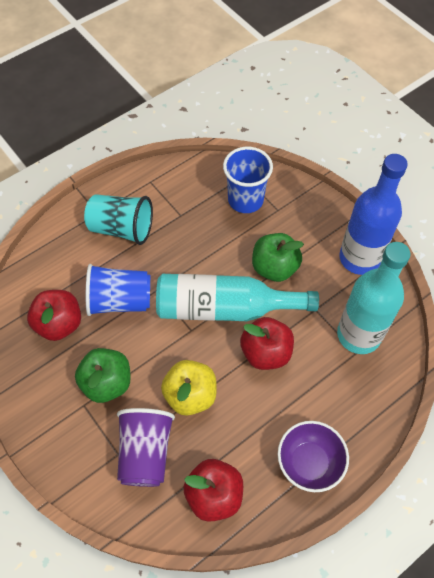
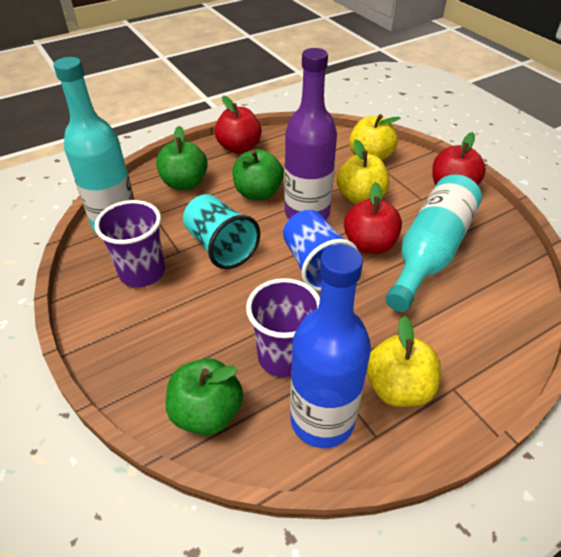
blue cup: [86,264,150,316] [223,147,273,213] = 2 -> [283,210,358,291] = 1
green apple: [75,348,131,403] [252,233,304,282] = 2 -> [156,126,208,190] [166,358,243,435] [232,149,284,200] = 3
purple bottle: none = 0 -> [284,48,337,220] = 1
purple bowl: [278,421,349,492] = 1 -> none = 0
purple cup: [117,408,175,487] = 1 -> [94,200,165,287] [246,278,320,377] = 2
yellow apple: [161,360,217,416] = 1 -> [337,139,389,204] [349,114,400,161] [366,316,441,407] = 3

